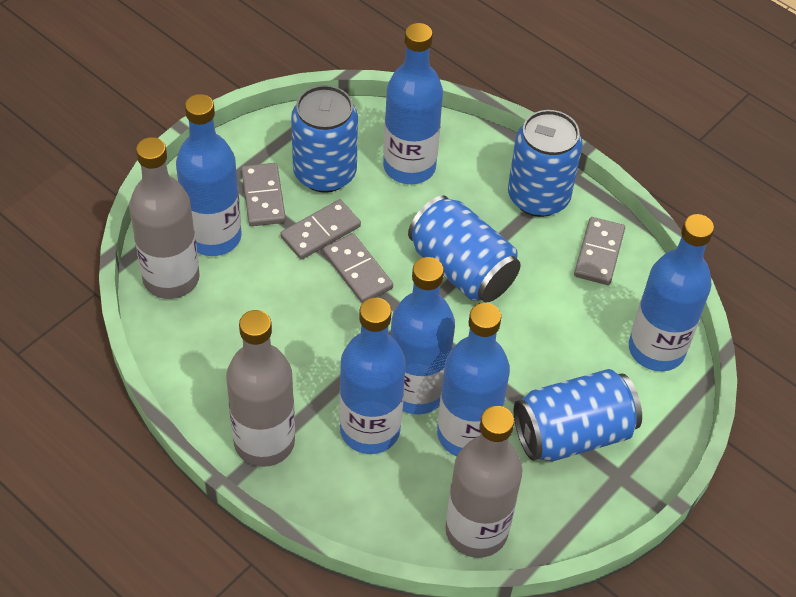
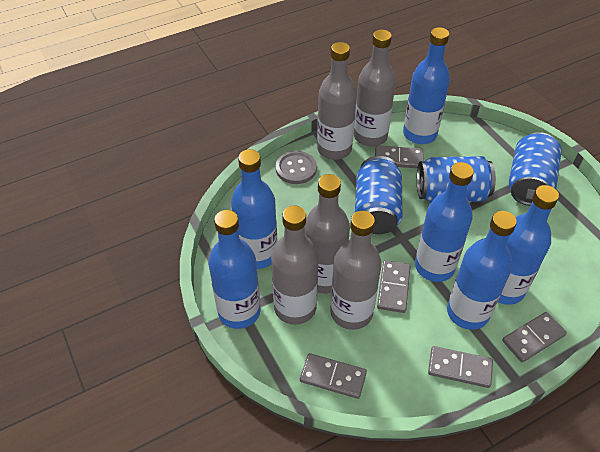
blue can: [291,85,358,193] [408,196,521,303] [508,110,583,217] [514,369,642,462] = 4 -> [355,156,402,234] [417,156,496,202] [509,132,562,206] = 3
grey bottle: [129,137,200,299] [226,310,295,467] [445,406,523,558] = 3 -> [271,206,318,325] [305,174,350,294] [317,42,357,160] [330,211,382,330] [354,30,396,147] = 5
grey button: none = 0 -> [276,151,317,184] = 1
grey domino: [241,163,286,226] [280,199,361,260] [323,233,393,303] [574,217,625,285] = 4 -> [300,353,367,399] [375,145,424,168] [377,260,410,313] [428,346,493,388] [502,312,567,362] = 5

